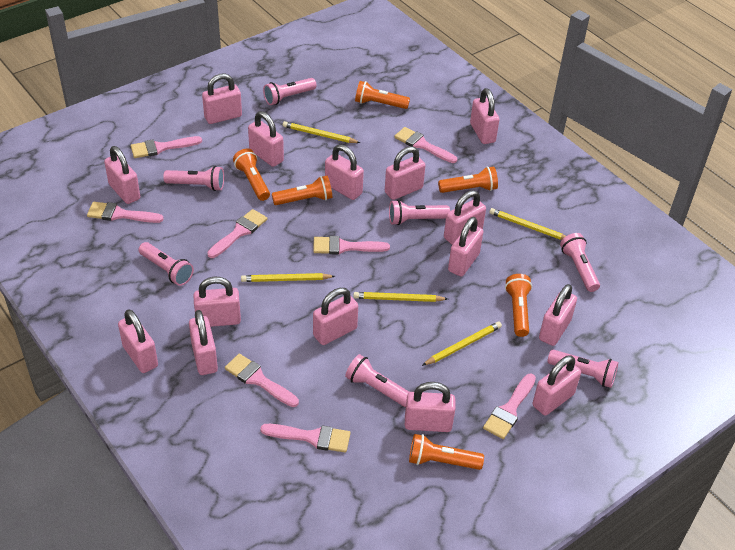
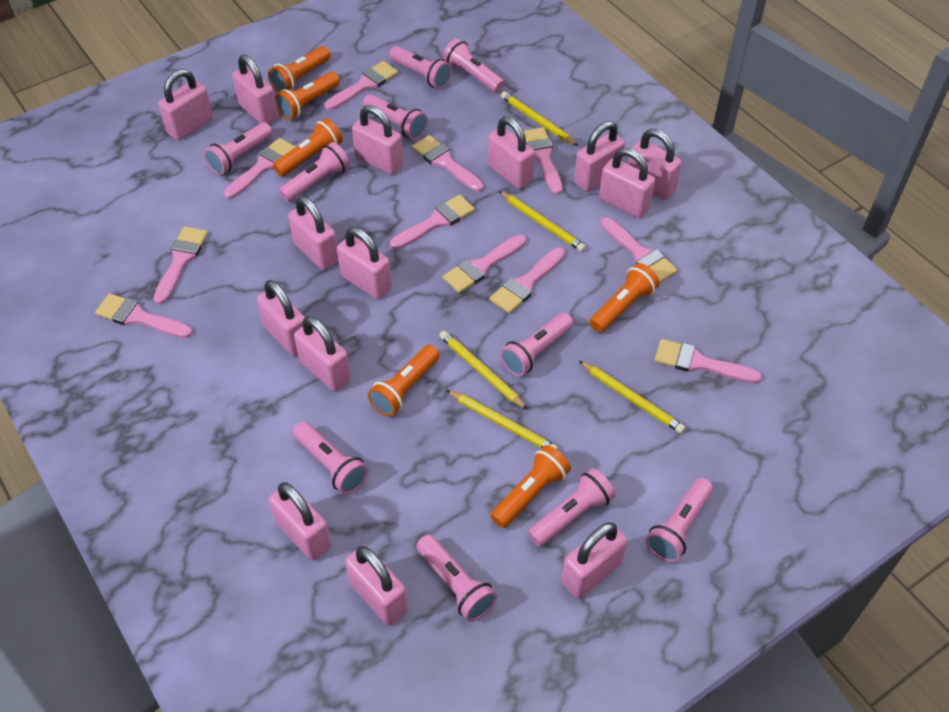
pink brush: [87,202,164,223] [131,136,202,158] [207,209,267,258] [225,354,299,407] [261,424,351,453] [313,236,390,254] [394,127,457,163] [483,374,536,439] = 8 -> [95,293,193,338] [153,226,208,304] [224,138,296,199] [325,61,398,110] [390,195,475,249] [412,135,484,192] [442,234,526,293] [490,247,565,314] [524,127,563,195] [601,217,678,283] [654,339,762,383] = 11
pink flashlight: [139,242,194,286] [163,166,224,191] [263,78,317,105] [345,354,409,407] [389,200,450,225] [547,349,618,388] [560,233,600,292] = 7 -> [204,122,272,175] [279,142,350,202] [293,421,369,495] [363,94,428,140] [389,46,452,89] [416,534,497,622] [443,39,505,93] [500,313,573,376] [528,468,616,547] [645,478,713,562] = 10
pink padlock: [104,146,140,204] [118,309,158,373] [189,310,218,375] [194,276,241,327] [202,73,242,124] [248,111,284,167] [313,288,358,345] [325,145,364,200] [385,146,426,200] [405,382,456,432] [444,190,486,245] [448,217,484,276] [470,88,499,144] [533,355,581,415] [539,284,577,346] = 15 -> [158,69,213,140] [232,55,278,124] [257,280,305,356] [269,482,331,561] [288,196,339,270] [294,316,351,391] [337,227,392,299] [345,545,408,625] [352,105,403,175] [488,117,535,189] [561,522,628,599] [574,121,625,192] [599,148,655,218] [628,129,682,200] = 14

